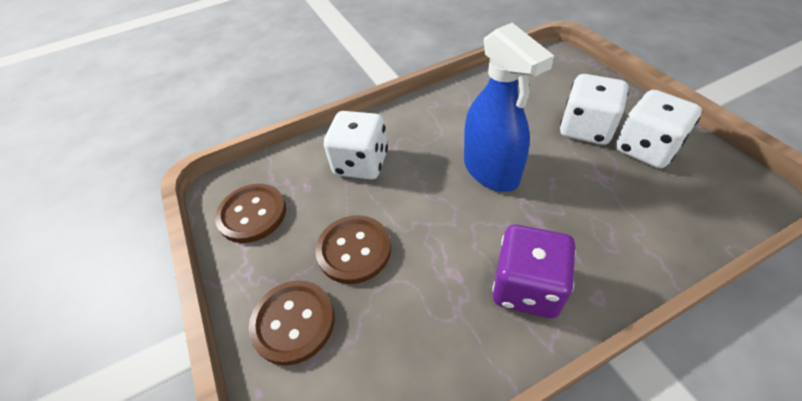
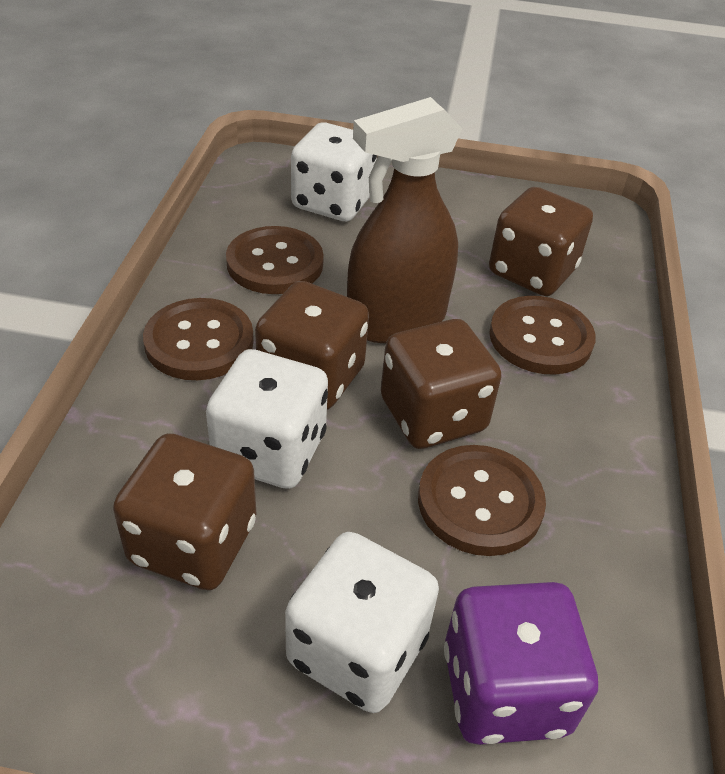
blue spray bottle: [464,23,554,192] = 1 -> none = 0
brown button: [215,184,286,243] [249,280,335,365] [315,215,391,284] = 3 -> [143,298,254,380] [226,226,324,294] [418,445,546,556] [489,296,596,375] = 4
brown dice: none = 0 -> [113,433,256,590] [255,281,369,410] [381,319,502,449] [489,187,593,296] = 4
brown spray bottle: none = 0 -> [347,97,462,343] = 1

